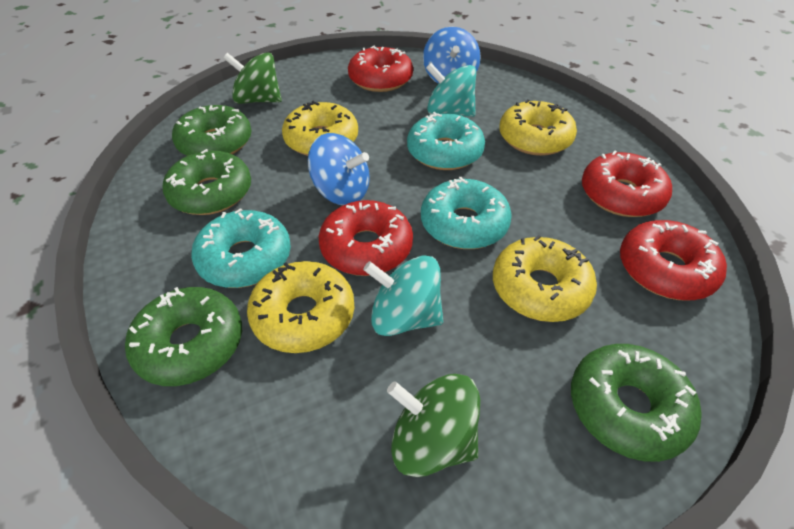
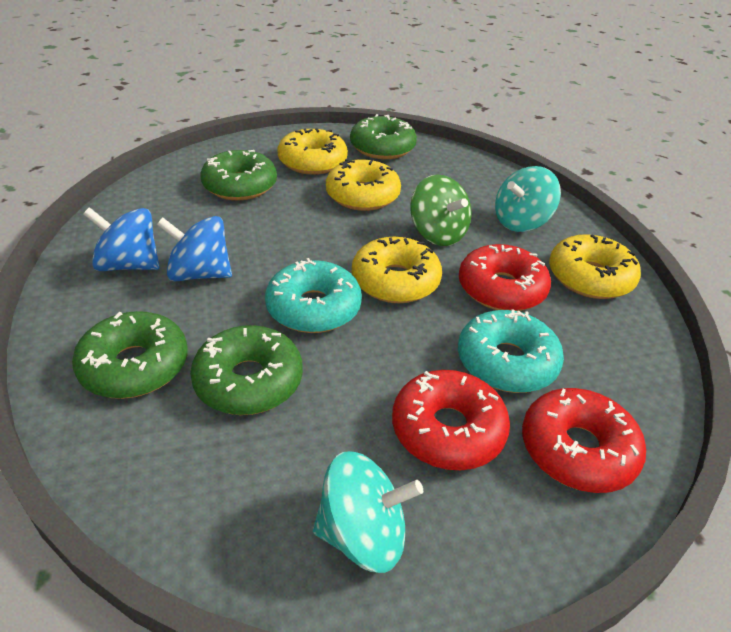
green spinning top: [223,52,282,104] [387,374,480,477] = 2 -> [410,174,472,246] = 1
red donut: [319,200,413,276] [348,45,413,92] [582,151,672,217] [620,220,727,300] = 4 -> [392,370,510,470] [459,244,551,311] [522,388,646,493] = 3
turquoise donut: [191,208,291,288] [407,112,485,170] [421,177,512,249] = 3 -> [265,258,362,333] [458,309,564,393] = 2

